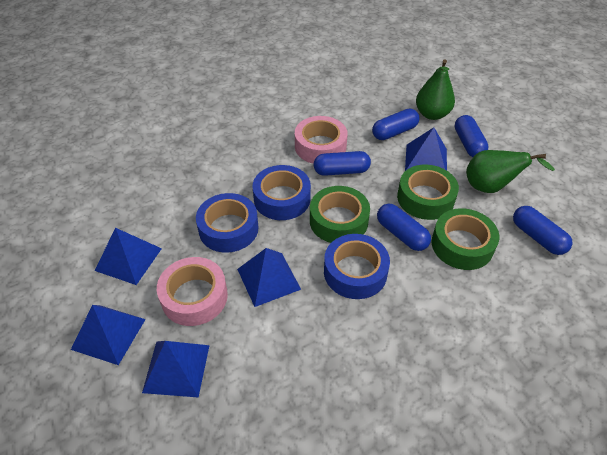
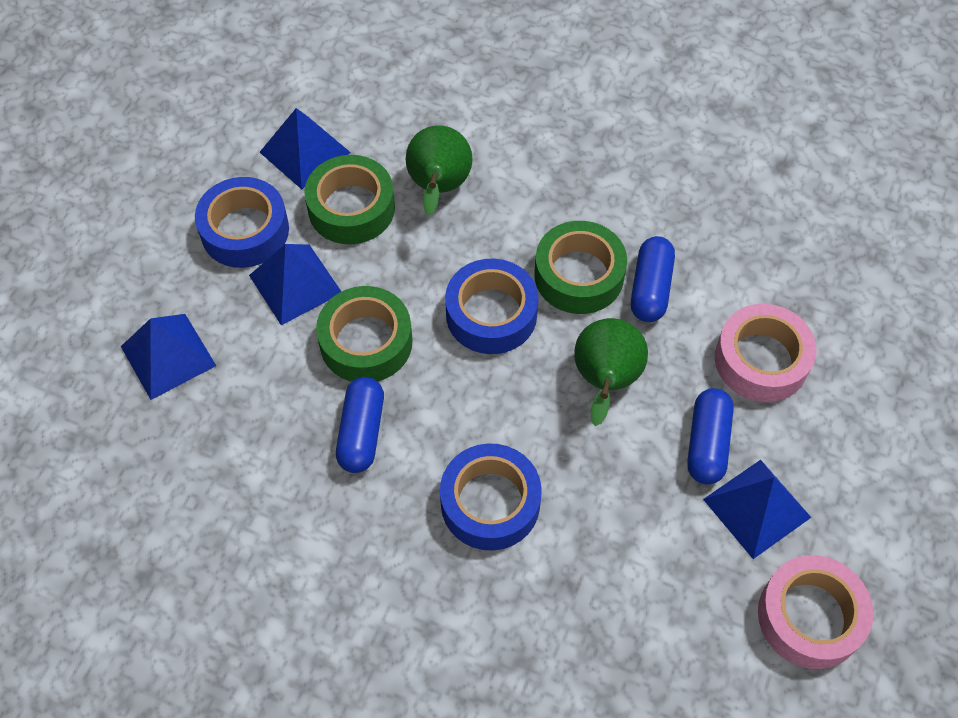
blue capsule: [314,151,371,176] [372,108,419,140] [377,204,431,251] [455,115,489,157] [513,206,573,255] = 5 -> [336,377,384,473] [631,236,675,322] [687,388,734,484] = 3
blue pyramid: [71,305,146,365] [95,228,162,285] [142,341,210,398] [237,248,301,307] [405,127,447,171] = 5 -> [121,314,216,400] [249,244,342,325] [260,108,351,189] [703,460,812,559] = 4

